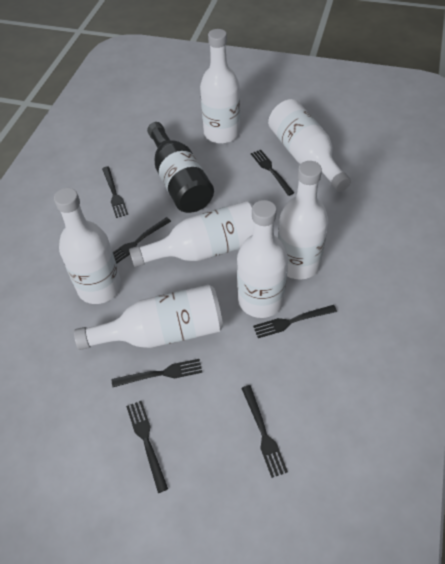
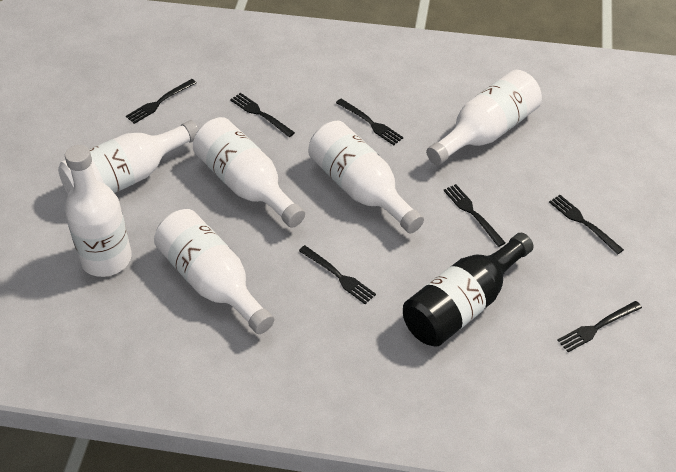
white bottle: [54,188,121,304] [74,285,223,350] [129,201,254,267] [200,29,240,144] [237,200,288,318] [268,99,351,192] [278,161,328,279] = 7 -> [58,120,199,194] [65,145,132,277] [154,209,274,334] [193,117,305,228] [308,121,424,234] [426,70,542,165] = 6

